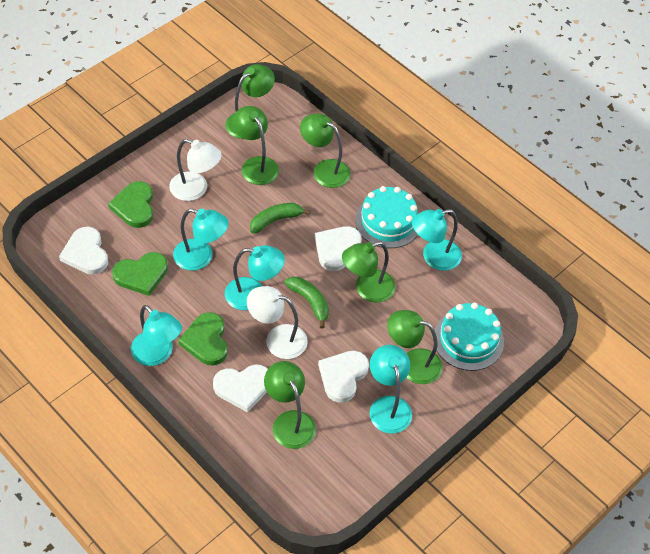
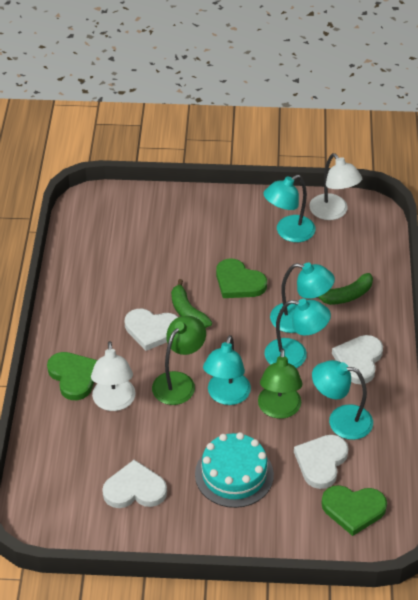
green lamp: [225,64,275,139] [232,106,279,185] [264,361,316,449] [300,113,351,188] [342,241,396,303] [387,310,443,384] = 6 -> [152,316,206,405] [258,349,303,419] = 2
turquoise cake: [355,186,419,248] [433,302,504,371] = 2 -> [195,432,274,508] = 1

